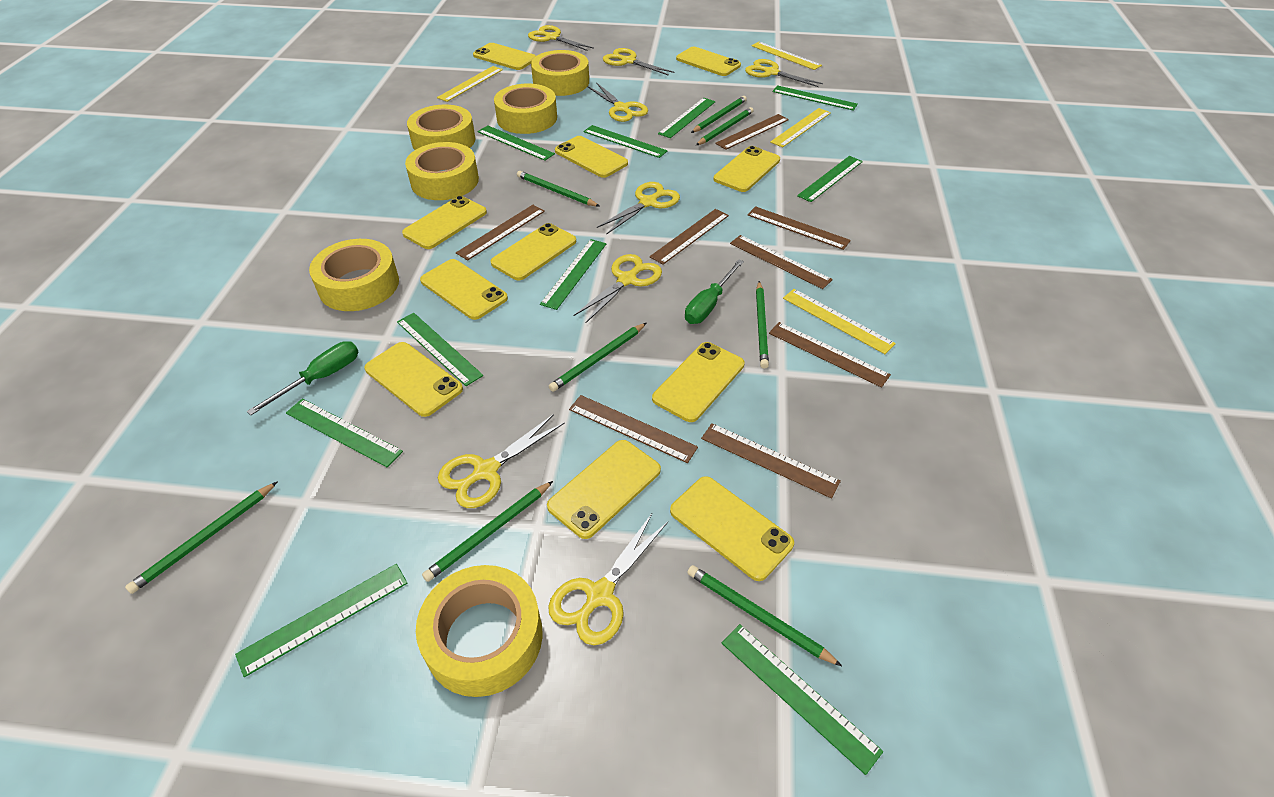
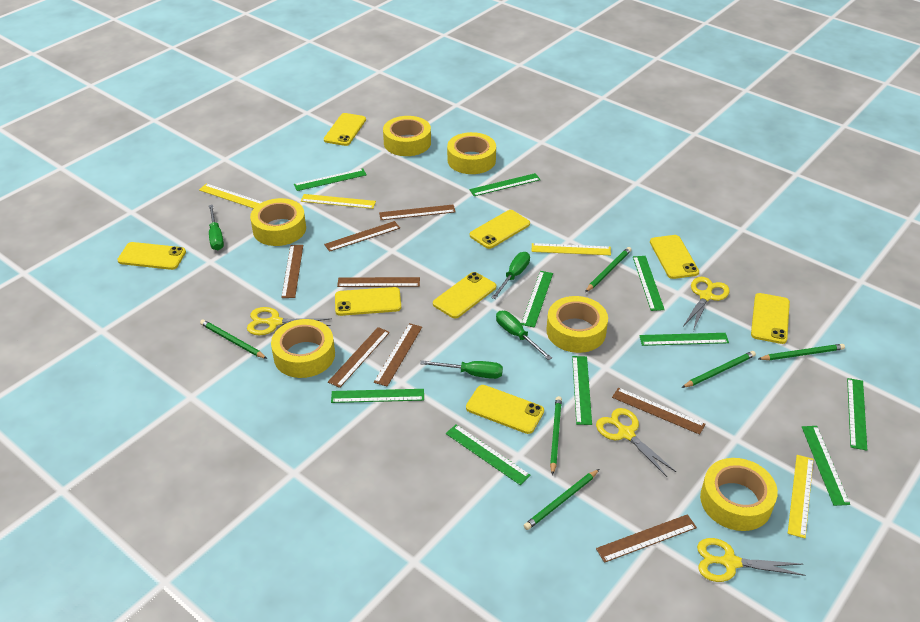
green pencil: [125,481,278,594] [422,481,553,582] [517,171,599,206] [549,323,646,392] [687,565,842,666] [691,96,747,133] [696,107,754,145] [756,281,769,369] = 8 -> [200,319,267,359] [524,469,599,530] [550,396,562,475] [585,247,632,292] [682,351,756,388] [758,344,845,360] = 6
green screwdriver: [247,341,358,415] [685,259,744,324] = 2 -> [209,205,224,250] [420,360,503,379] [491,252,530,299] [496,311,552,360] = 4
yellow phone: [364,342,463,417] [402,196,487,249] [420,259,508,320] [473,43,536,70] [491,223,576,280] [547,440,661,539] [555,136,628,178] [652,342,745,422] [670,476,794,581] [676,47,741,76] [714,146,780,192] = 11 -> [117,242,186,270] [324,113,366,146] [335,287,401,316] [433,272,496,318] [466,385,544,434] [470,210,530,249] [650,235,699,279] [751,293,790,344] = 8
yellow scissors: [438,414,565,508] [528,25,594,51] [548,514,668,645] [574,254,662,323] [587,82,648,122] [597,182,680,234] [603,48,675,76] [745,59,823,87] = 8 -> [247,307,332,335] [596,408,676,477] [683,277,730,331] [697,538,806,582] = 4

